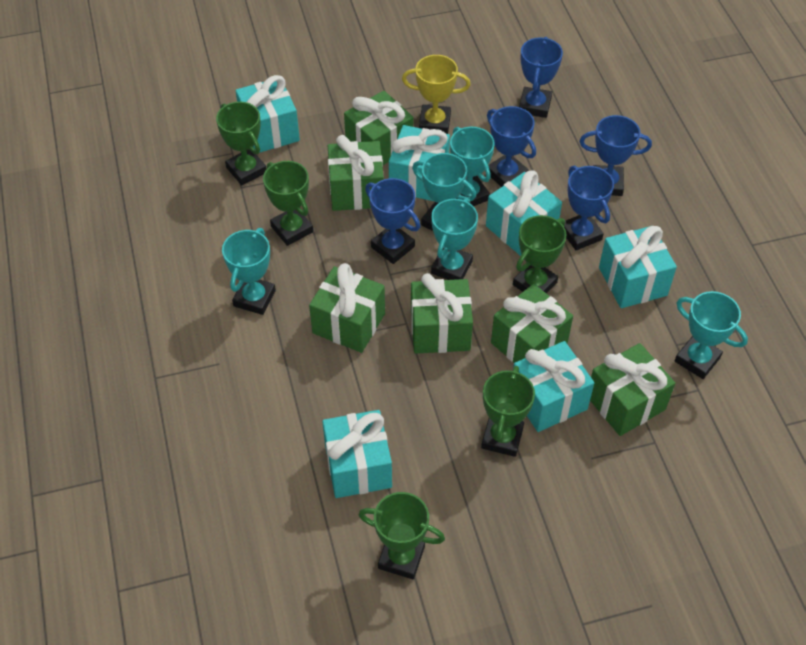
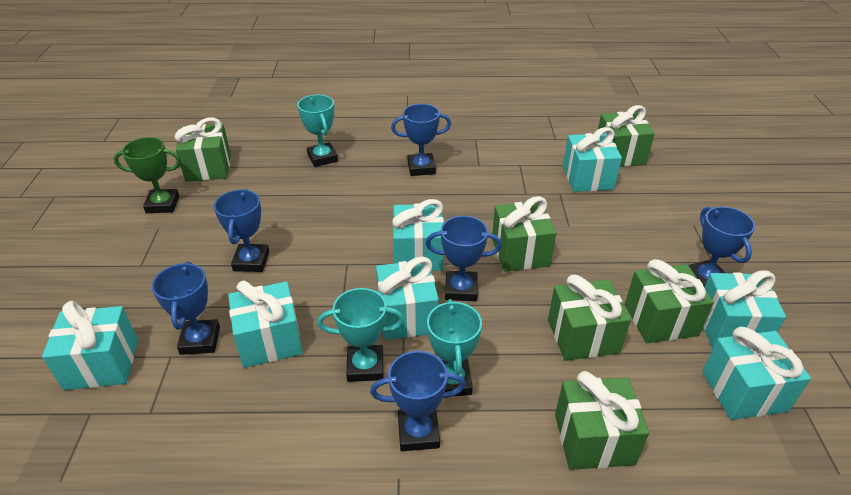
blue trophy: [365,178,420,264] [487,106,536,187] [519,37,563,118] [564,165,614,250] [579,115,652,196] = 5 -> [152,261,220,355] [214,189,269,272] [370,351,466,451] [391,104,451,176] [426,216,502,301] [688,206,755,287] = 6
green trophy: [216,102,267,185] [263,161,313,246] [359,492,445,579] [481,366,535,457] [513,215,567,294] = 5 -> [114,137,181,213] = 1
turquoise gift: [236,75,300,153] [322,410,392,498] [389,125,450,201] [486,170,562,256] [513,341,594,432] [599,226,677,308] = 6 -> [42,301,138,390] [228,280,303,368] [376,256,439,340] [392,199,444,271] [563,127,622,192] [702,326,811,420] [703,270,786,349] = 7
turquoise trophy: [222,228,276,315] [412,153,476,231] [431,198,478,280] [450,127,495,206] [675,291,748,379] = 5 -> [297,95,338,167] [317,288,404,382] [427,299,482,396] = 3
yellow trophy: [402,55,471,134] = 1 -> none = 0

